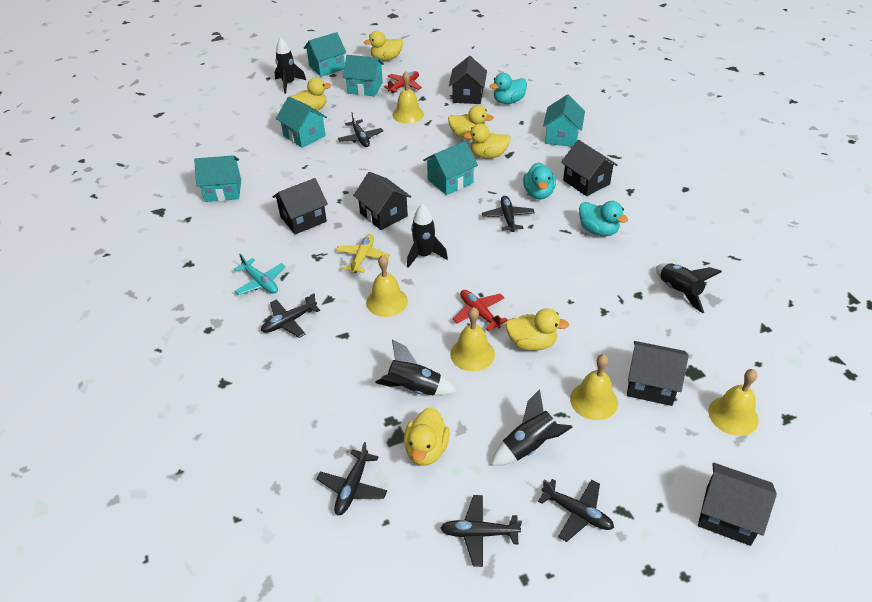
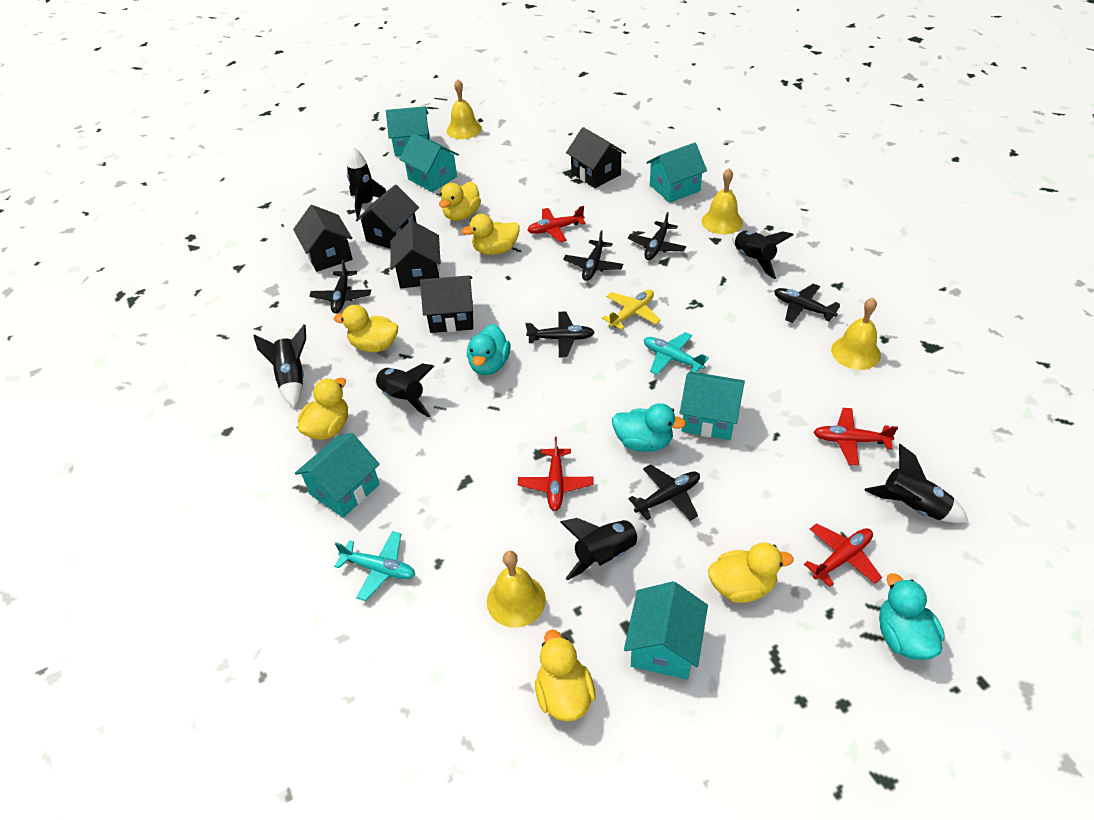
black house: [273,178,328,235] [353,172,411,230] [449,56,487,104] [561,140,618,196] [627,341,689,406] [698,463,777,546] = 6 -> [293,205,353,272] [356,185,419,249] [390,221,441,288] [420,275,473,333] [566,127,626,188] = 5
black rocket: [274,37,306,94] [375,339,457,396] [407,204,448,268] [491,389,573,466] [656,263,722,313] = 5 -> [253,325,306,408] [347,146,386,218] [373,363,434,417] [560,518,646,581] [732,231,794,279] [864,444,969,523] = 6
red plane: [383,71,422,93] [453,290,507,331] = 2 -> [518,437,594,511] [527,206,586,242] [804,523,882,587] [814,408,898,466] = 4
turquoise plane: [234,253,286,295] = 1 -> [334,531,415,601] [644,332,709,375] = 2
yellow bell: [366,255,408,317] [393,71,424,123] [450,307,495,372] [570,354,618,420] [708,369,759,436] = 5 -> [447,79,482,139] [487,551,546,628] [701,168,743,234] [831,298,881,370] = 4

